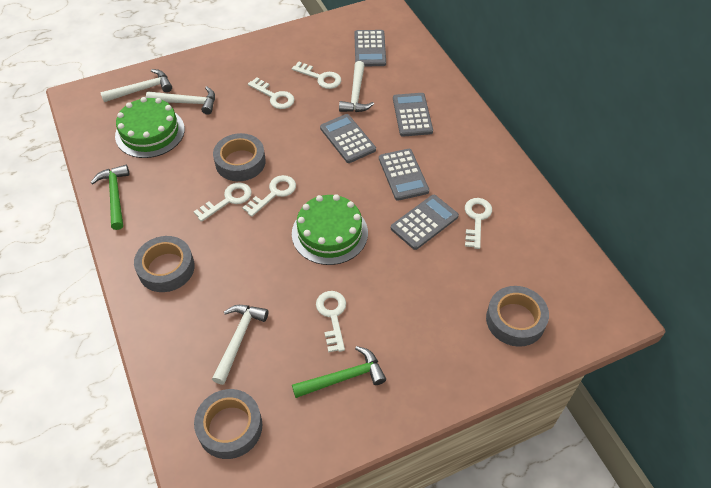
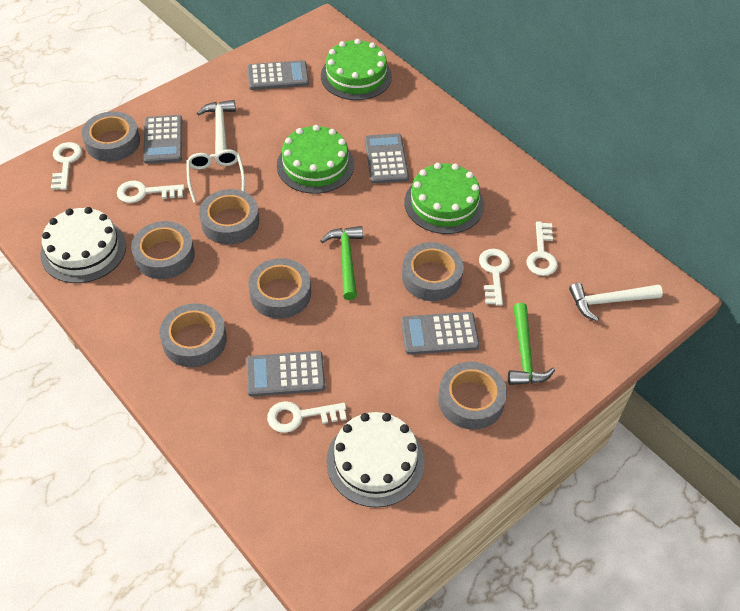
green cake: [115,97,185,158] [292,194,368,265] = 2 -> [277,125,354,194] [321,39,392,100] [404,163,484,234] = 3
grey tape: [134,236,195,292] [194,389,262,459] [213,133,266,181] [486,286,549,347] = 4 -> [82,111,140,162] [131,221,195,279] [160,303,227,367] [199,189,259,245] [248,258,311,319] [402,242,464,301] [438,361,507,430] = 7
white cake: none = 0 -> [40,207,126,283] [326,412,425,507] = 2
white glasses: none = 0 -> [186,149,245,203] = 1
white hammer: [100,69,172,102] [146,86,215,115] [212,305,269,385] [339,61,374,112] = 4 -> [197,100,236,154] [569,283,663,321] = 2
white key: [194,183,252,222] [242,175,296,217] [248,77,295,109] [292,62,341,89] [316,291,346,352] [465,198,492,249] = 6 -> [51,142,82,190] [117,181,185,203] [267,401,347,433] [479,249,510,306] [526,222,558,276] = 5

